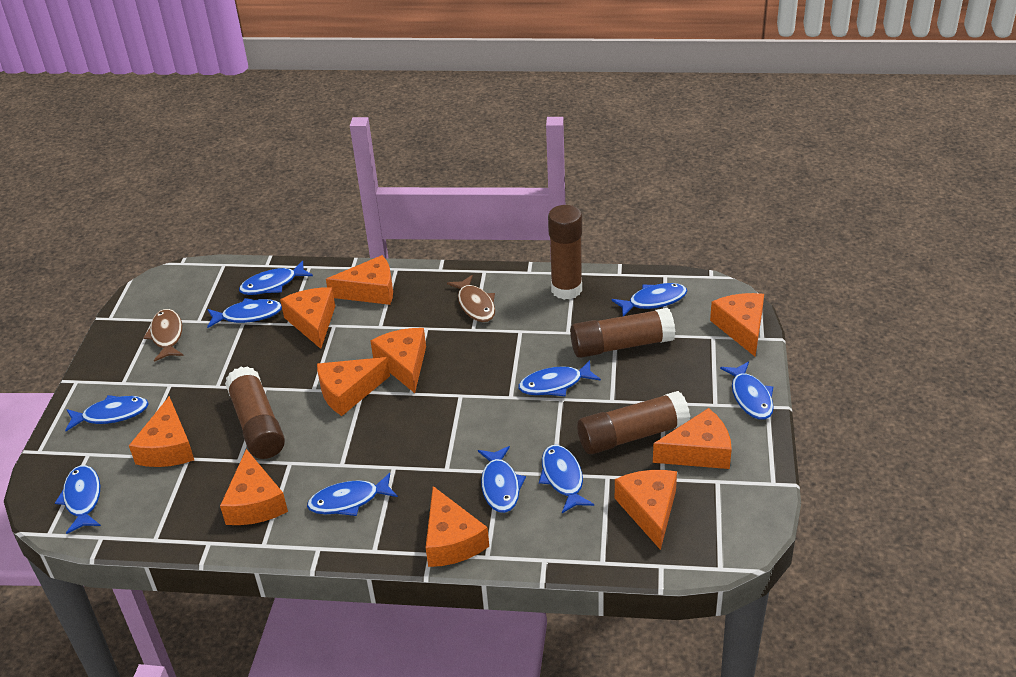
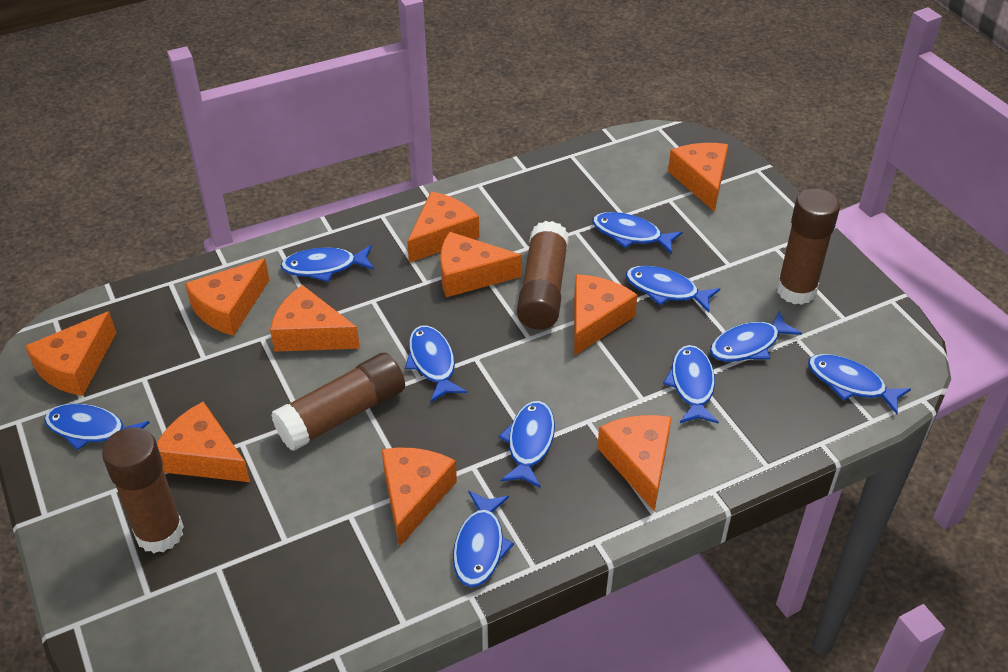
brown fish: [143,309,184,362] [447,275,495,322] = 2 -> none = 0

